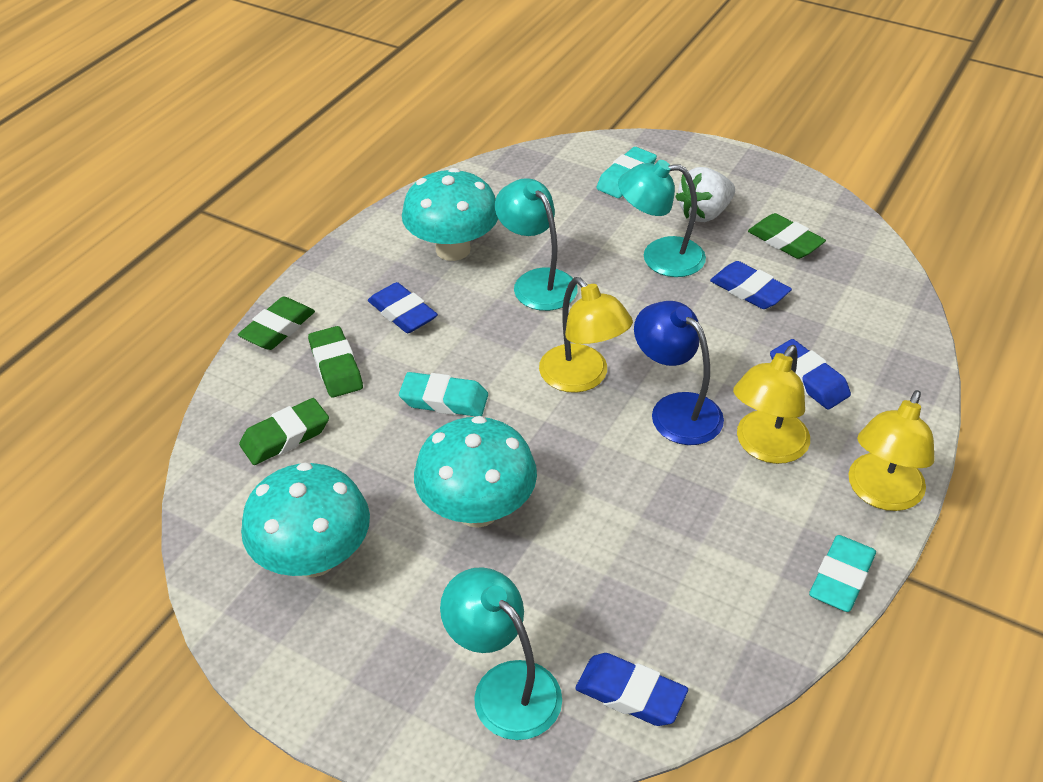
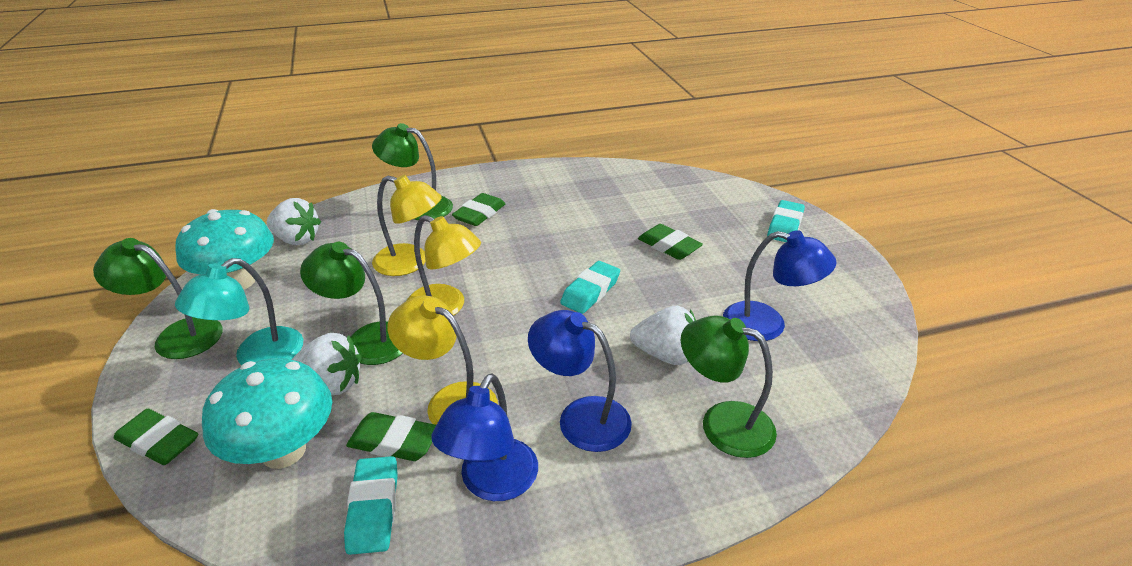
blue eraser: [368,282,438,333] [575,653,688,726] [710,261,792,309] [770,339,851,410] = 4 -> none = 0
blue lamp: [634,301,724,445] = 1 -> [431,373,538,501] [528,310,632,452] [723,230,837,341] = 3
green lamp: none = 0 -> [93,238,223,359] [300,242,403,365] [372,123,453,220] [681,316,777,458] = 4
turquoise lamp: [440,567,562,740] [495,178,578,311] [618,160,706,277] = 3 -> [175,258,303,365] = 1
turquoise mushroom: [241,462,370,577] [402,168,498,261] [414,416,537,528] = 3 -> [175,209,274,290] [202,358,332,469] = 2
white strawberry: [675,167,735,222] = 1 -> [267,198,321,245] [292,333,362,395] [630,306,696,365] = 3

